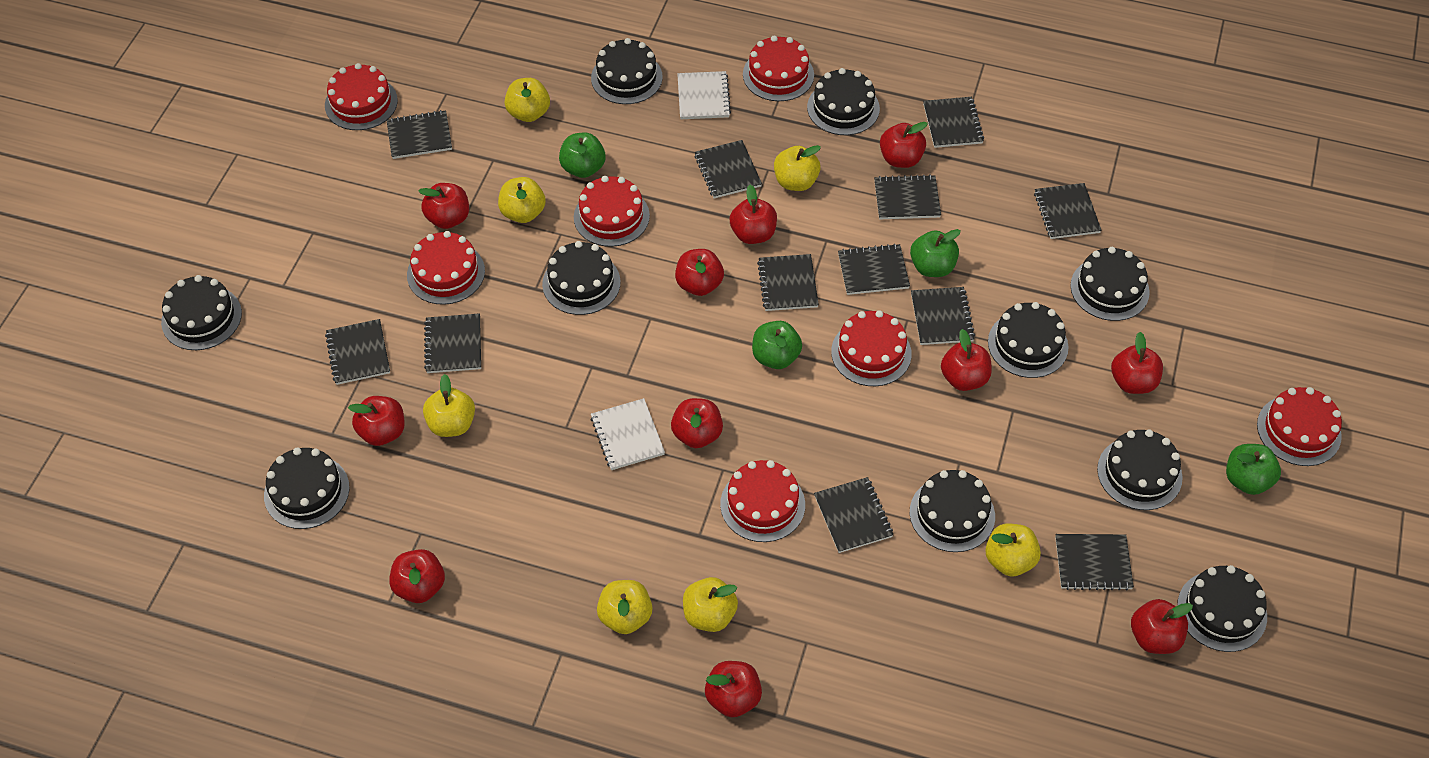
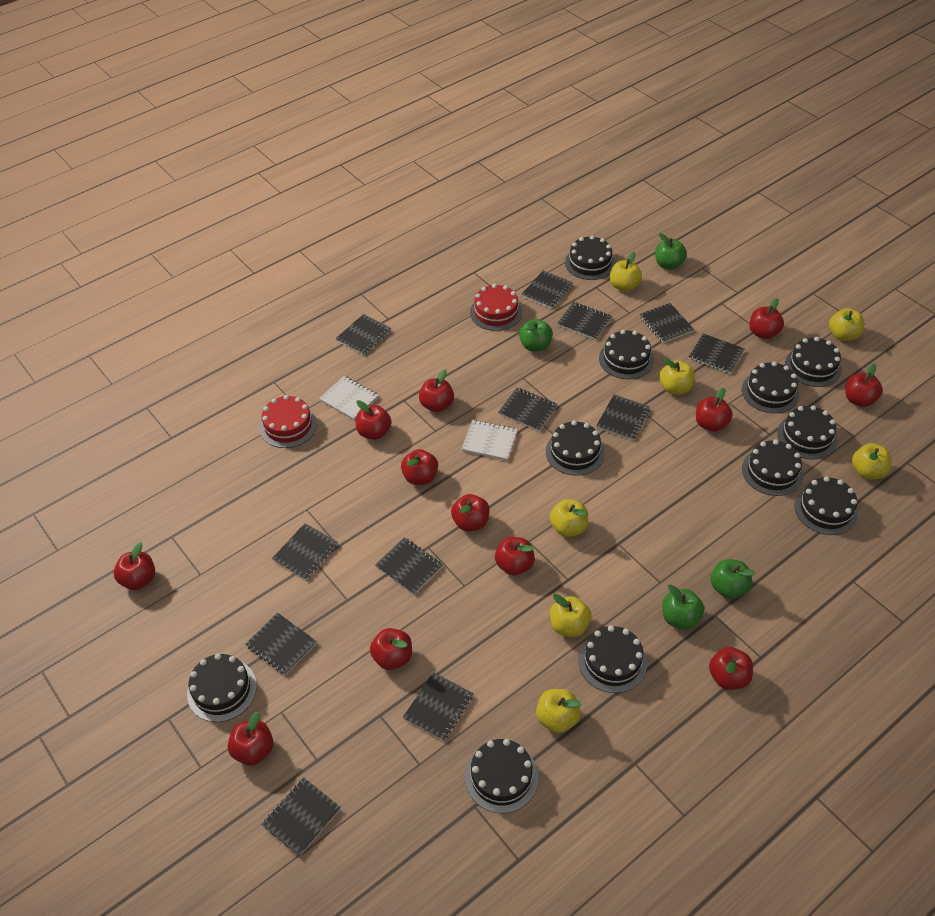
black cake: [161,275,242,350] [264,447,350,529] [542,241,621,315] [591,38,663,104] [807,68,880,135] [910,470,995,552] [988,302,1068,378] [1070,247,1150,321] [1097,429,1183,510] [1177,565,1267,652] = 10 -> [187,653,257,722] [465,739,538,813] [546,421,605,476] [565,235,615,280] [579,626,647,693] [599,330,654,379] [742,362,799,413] [742,440,803,496] [777,405,837,459] [785,337,842,387] [794,476,858,535] = 11
red apple: [348,396,405,446] [389,549,445,603] [419,183,469,229] [671,398,723,448] [675,249,724,296] [705,661,762,717] [730,185,777,244] [880,122,928,168] [941,329,992,391] [1111,332,1163,394] [1131,599,1193,654] = 11 -> [114,542,155,590] [228,712,273,765] [356,400,392,440] [370,628,412,670] [401,449,438,485] [419,370,454,412] [451,494,490,531] [495,537,535,576] [696,388,732,432] [709,647,753,690] [749,298,784,339] [845,364,883,407] = 12
red cake: [325,63,398,130] [407,231,485,305] [574,176,650,247] [720,460,805,542] [743,36,814,101] [831,310,912,386] [1257,387,1342,466] = 7 -> [260,395,317,448] [470,284,522,331] = 2

